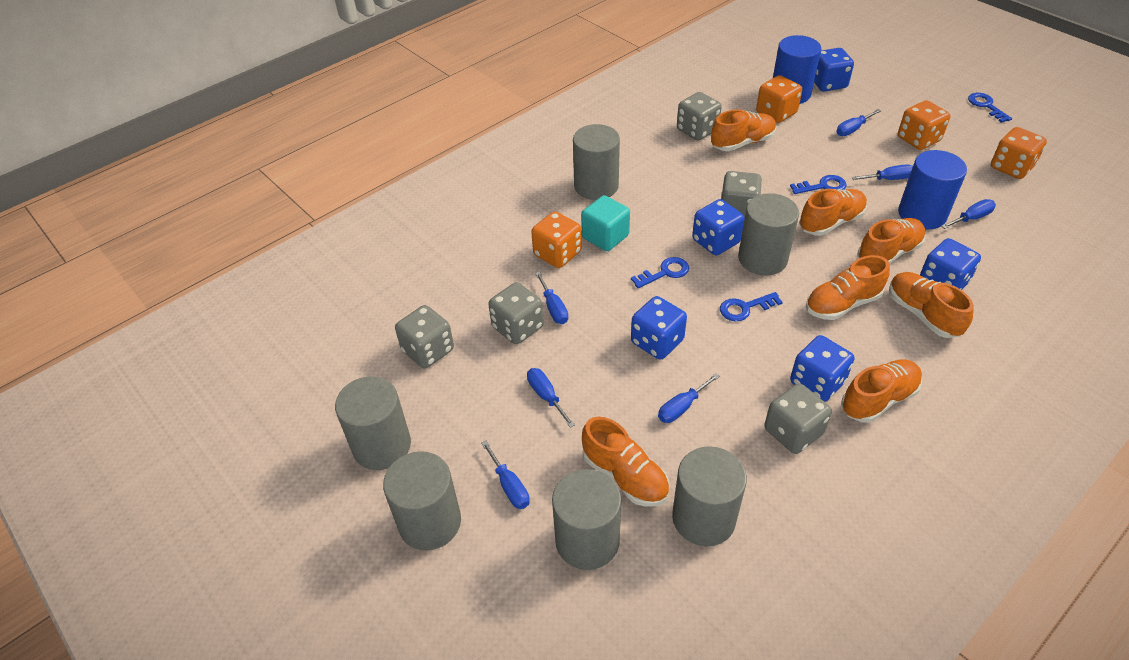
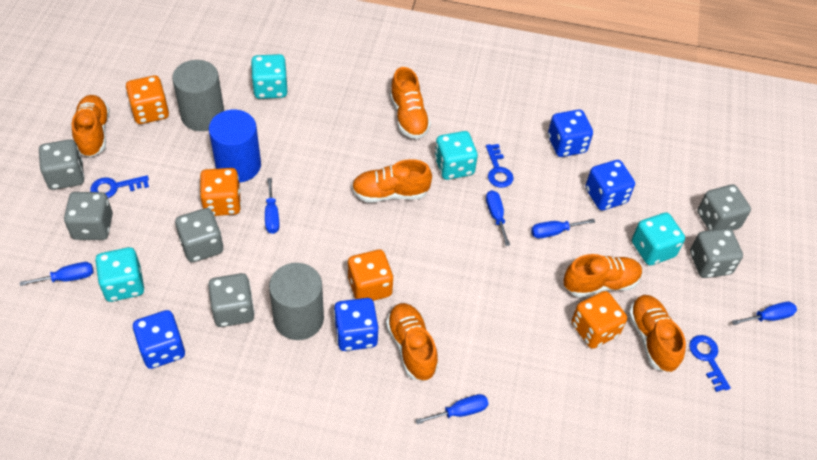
blue cylinder: [773,35,821,104] [898,150,967,229] = 2 -> [209,110,261,183] = 1
blue dice: [631,296,687,360] [692,199,745,255] [790,335,854,402] [814,48,854,92] [920,238,981,290] = 5 -> [133,310,185,369] [334,298,378,351] [548,109,593,157] [585,160,635,210] = 4
blue key: [631,257,689,288] [720,292,783,321] [790,175,847,194] [968,93,1012,123] = 4 -> [90,175,149,198] [486,144,513,188] [689,335,731,392] = 3
blue screwdriver: [481,441,530,509] [527,368,575,428] [535,272,568,324] [658,373,720,423] [836,109,881,136] [851,164,913,180] [941,199,996,229] = 7 -> [20,262,93,286] [265,178,279,234] [416,394,489,425] [486,190,510,246] [531,219,595,238] [732,302,797,325] = 6
grey cylinder: [335,377,411,470] [383,451,461,550] [552,469,621,570] [573,124,620,200] [672,446,747,546] [738,193,799,276] = 6 -> [172,60,224,131] [269,263,324,340] = 2
grey dice: [395,305,454,369] [488,282,544,344] [677,92,722,141] [721,171,762,217] [765,383,832,454] = 5 -> [39,139,84,190] [64,192,113,240] [175,208,223,262] [208,273,255,327] [690,228,743,278] [697,184,751,231] = 6
orange shoe: [582,417,669,507] [711,110,777,151] [799,189,867,236] [806,255,890,320] [841,359,922,423] [857,218,926,265] [889,272,974,338] = 7 -> [72,95,110,157] [352,159,432,202] [386,303,438,381] [390,67,431,139] [563,254,642,298] [629,295,686,372] = 6
turquoise cube: [581,195,630,251] = 1 -> none = 0
turquoise dice: none = 0 -> [95,247,144,302] [251,54,287,99] [435,131,478,180] [632,213,685,265] = 4

